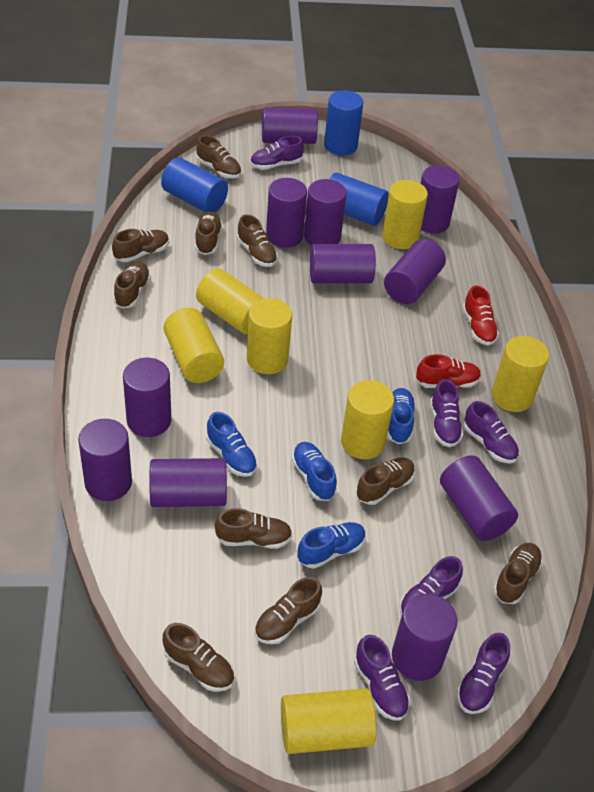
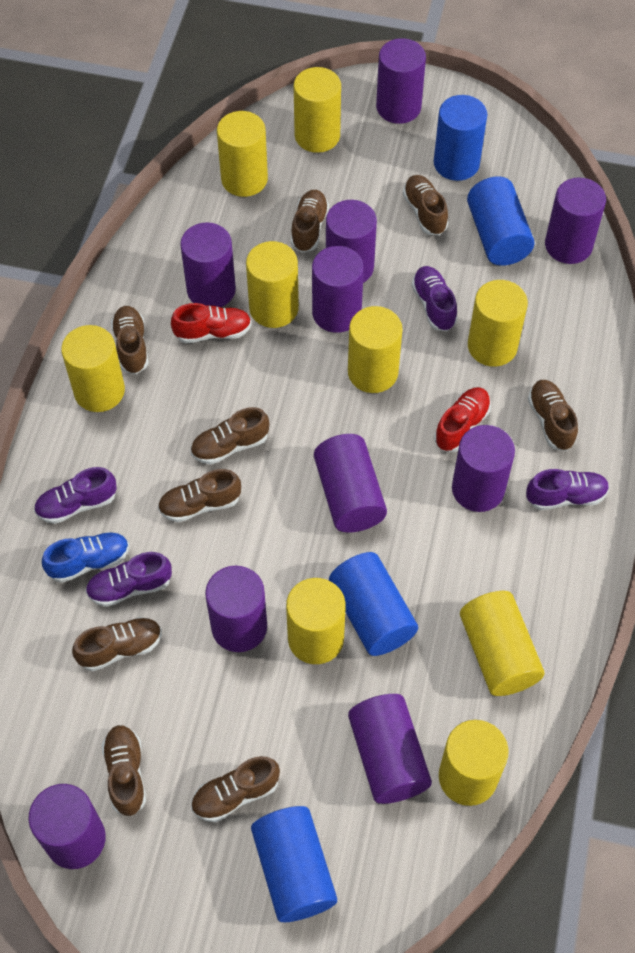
blue cylinder: [161,157,228,212] [324,90,363,155] [330,173,389,226] = 3 -> [251,806,337,922] [329,552,418,656] [434,95,487,181] [467,177,534,266] = 4
blue shoe: [206,412,257,477] [291,442,337,501] [298,522,366,569] [387,388,415,444] = 4 -> [42,532,129,583] = 1
brown shoe: [112,229,169,262] [113,262,151,308] [163,623,234,692] [195,211,222,255] [196,135,241,178] [215,508,292,549] [237,214,278,267] [254,577,322,644] [356,457,415,505] [493,543,543,604] = 10 -> [72,617,162,671] [102,725,146,816] [111,306,149,374] [158,469,241,522] [190,407,269,464] [191,756,280,822] [291,190,329,253] [403,175,448,235] [528,380,578,451] = 9
purple cylinder: [78,419,132,501] [123,358,171,437] [149,458,227,507] [262,107,318,144] [266,178,307,248] [304,179,347,246] [310,244,376,283] [384,239,446,304] [392,594,457,681] [420,165,460,234] [440,455,518,541] = 11 -> [28,784,106,869] [180,222,236,307] [205,565,267,652] [312,246,364,333] [314,434,387,533] [326,200,377,283] [348,694,432,804] [376,38,426,124] [452,425,515,512] [545,177,606,264] = 10
purple shoe: [250,136,304,170] [354,634,410,721] [400,556,463,616] [430,379,463,447] [457,633,510,714] [463,401,519,463] = 6 -> [34,467,117,524] [85,552,172,607] [411,266,458,331] [526,469,609,510] = 4
yellow cylinder: [164,308,224,383] [196,268,265,334] [247,298,292,374] [281,688,376,754] [341,380,394,459] [382,180,428,249] [492,336,549,412] = 7 -> [61,325,125,412] [217,111,268,197] [246,241,299,328] [286,578,346,664] [294,67,341,153] [348,306,403,393] [439,720,509,806] [460,591,545,696] [468,280,528,367] = 9

